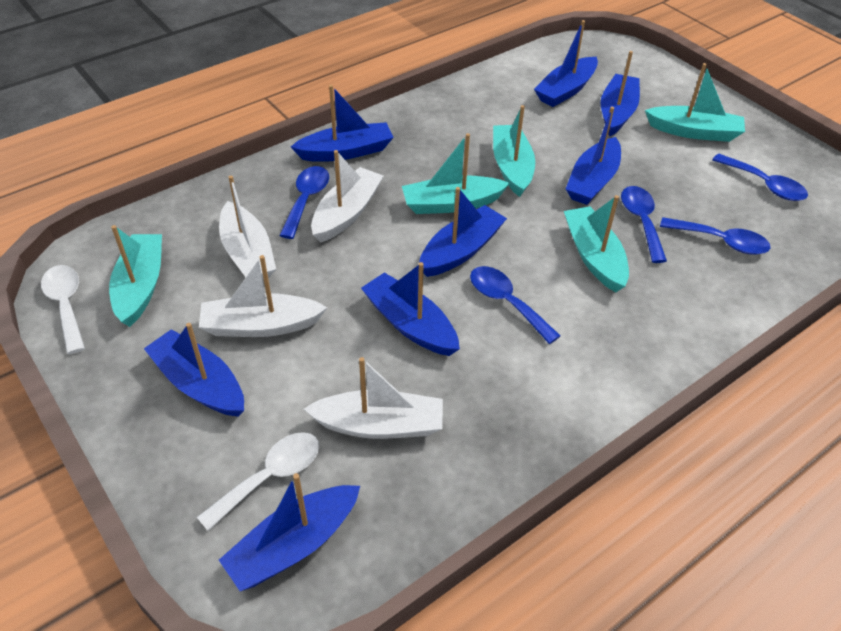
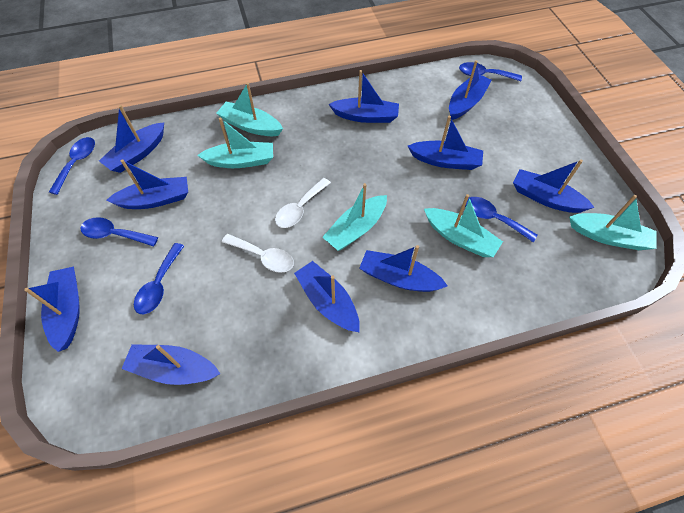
blue boat: [144,323,244,417] [219,473,360,591] [291,85,394,162] [361,262,460,356] [419,187,507,277] [534,20,598,107] [566,107,621,205] [601,51,640,136] = 8 -> [24,267,80,352] [99,105,164,173] [106,159,188,209] [122,344,220,385] [294,261,360,332] [328,70,399,123] [359,245,448,292] [408,116,483,170] [449,60,492,120] [513,160,595,213] = 10
white boat: [199,255,327,337] [219,176,276,280] [304,357,443,439] [311,150,383,243] = 4 -> none = 0

